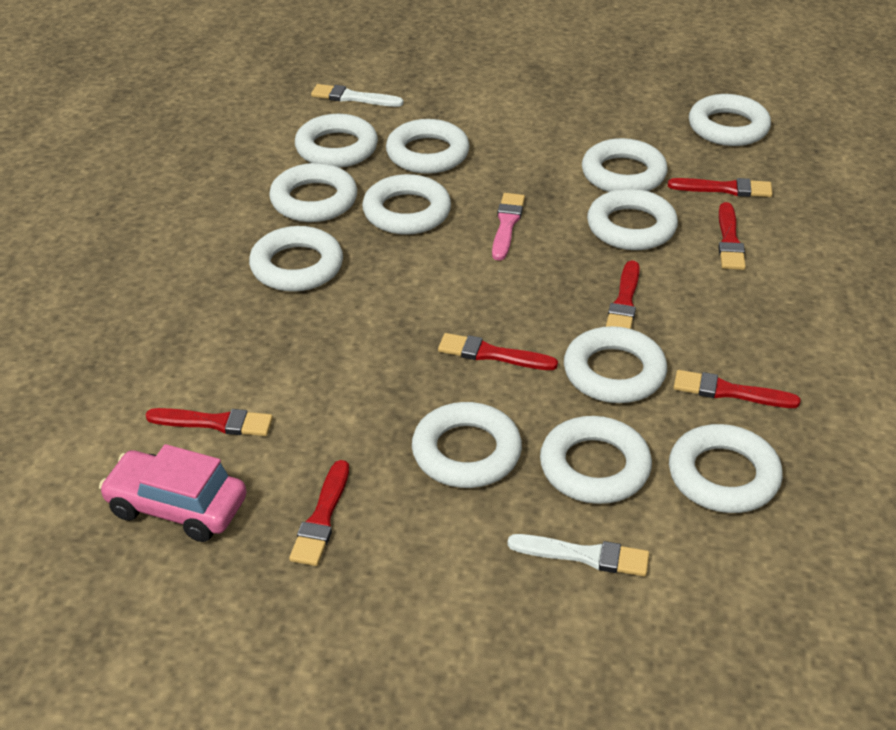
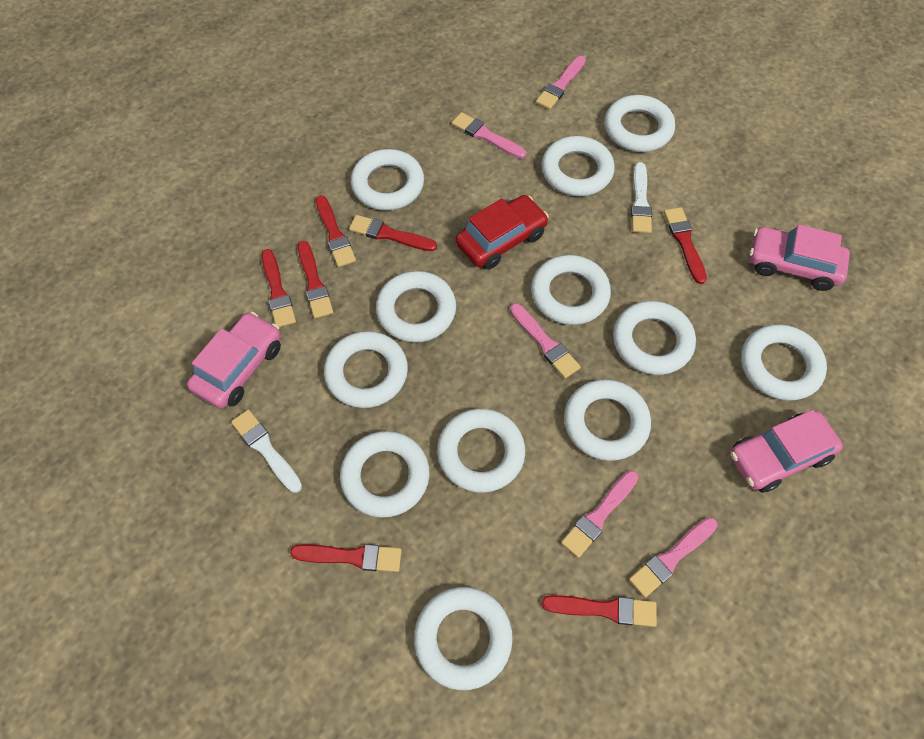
pink brush: [492,193,525,261] = 1 -> [452,112,526,159] [510,303,581,379] [536,56,586,110] [561,471,638,558] [629,517,718,598] = 5
pink car: [99,444,246,542] = 1 -> [187,312,281,409] [730,410,843,493] [749,224,850,291] = 3
red car: none = 0 -> [456,195,549,270] = 1

